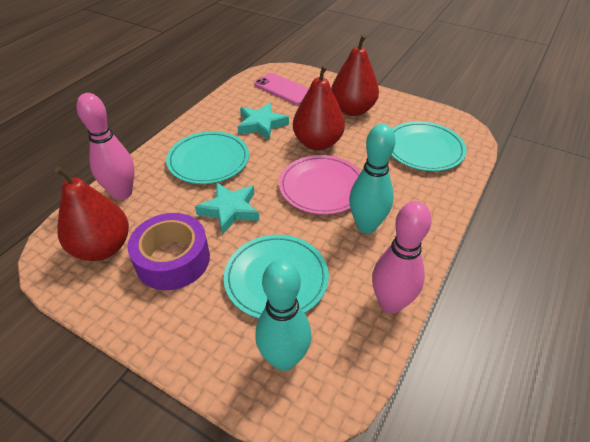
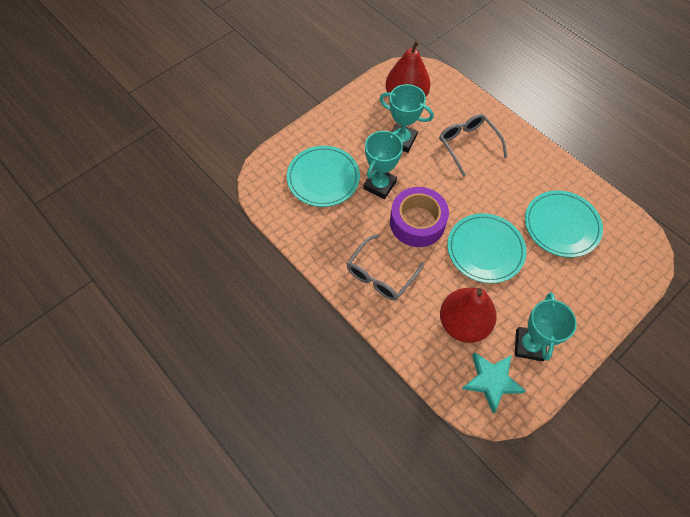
grey glasses: none = 0 -> [347,234,424,301] [439,114,507,177] = 2
pink bowling pin: [76,93,135,200] [372,201,431,314] = 2 -> none = 0
pink phone: [254,73,309,105] = 1 -> none = 0
pink plate: [279,155,361,215] = 1 -> none = 0
red pear: [55,166,129,261] [293,65,345,150] [331,34,379,116] = 3 -> [385,40,430,97] [440,288,497,343] = 2
turquoise bowling pin: [255,259,311,371] [349,124,396,233] = 2 -> none = 0
turquoise star: [195,182,259,235] [237,102,289,140] = 2 -> [462,352,526,414] = 1
turquoise trophy: none = 0 -> [363,131,403,199] [380,84,434,153] [515,292,577,361] = 3

